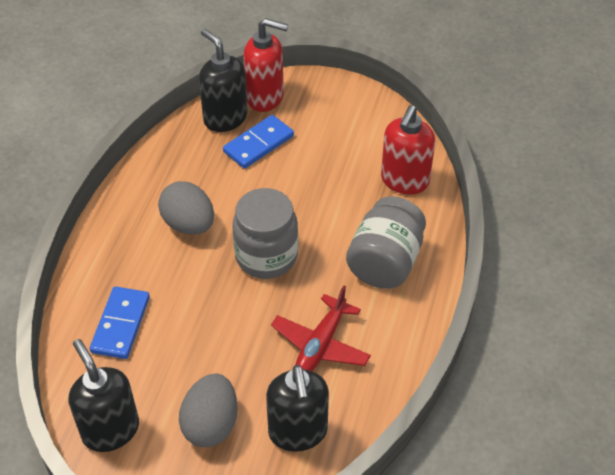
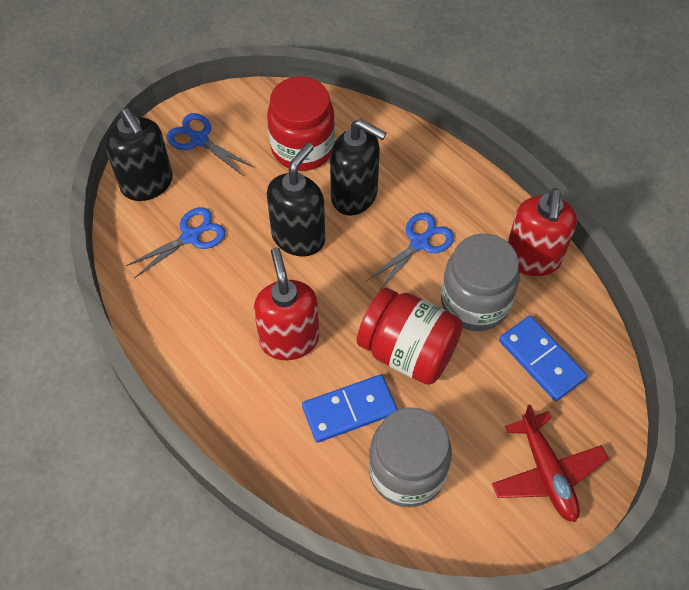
blue scissors: none = 0 -> [126,207,225,278] [167,113,254,176] [366,213,454,292] = 3
grey egg: [158,181,214,235] [179,374,238,447] = 2 -> none = 0
red jar: none = 0 -> [267,76,335,171] [357,288,463,385] = 2

